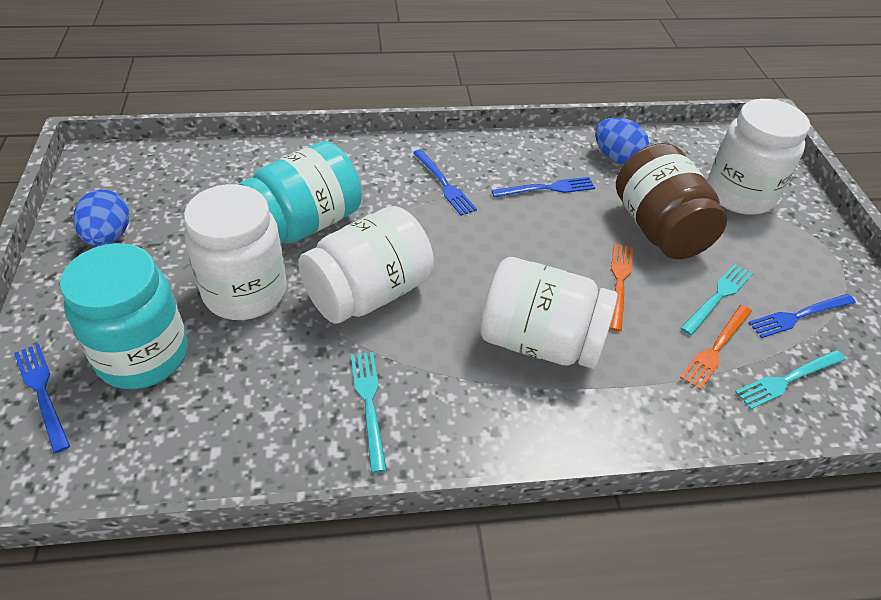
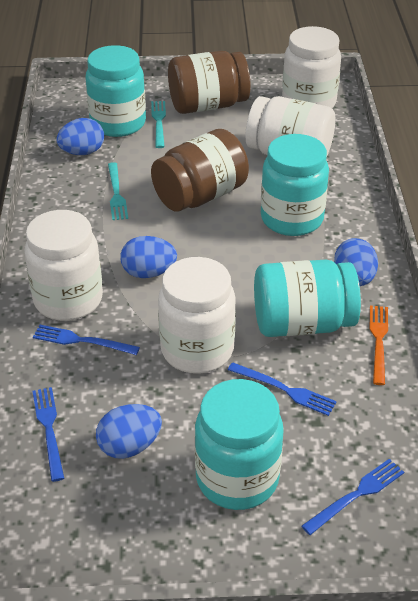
blue egg: [73,189,129,246] [595,118,649,164] = 2 -> [56,118,104,155] [96,404,162,459] [120,236,177,278] [334,238,378,286] = 4
brown jar: [616,143,727,259] = 1 -> [151,129,249,211] [168,51,251,114] = 2
orange fork: [609,244,633,332] [680,305,752,390] = 2 -> [370,306,388,385] = 1
turquoise fork: [351,352,387,473] [680,264,753,335] [735,350,845,409] = 3 -> [108,162,128,220] [151,101,166,148] = 2
turquoise jar: [60,243,188,389] [238,141,362,244] = 2 -> [86,45,146,137] [195,379,284,510] [254,260,361,337] [261,134,329,236] = 4

